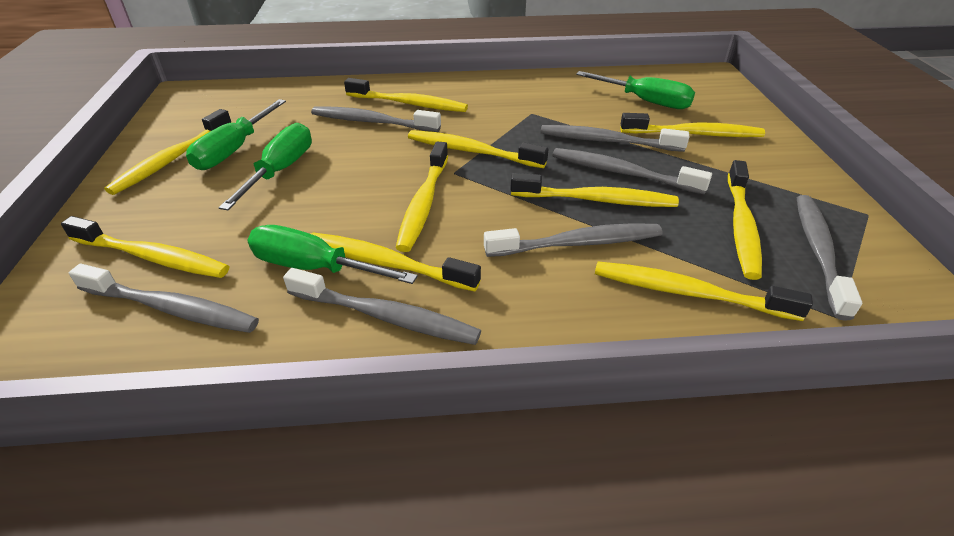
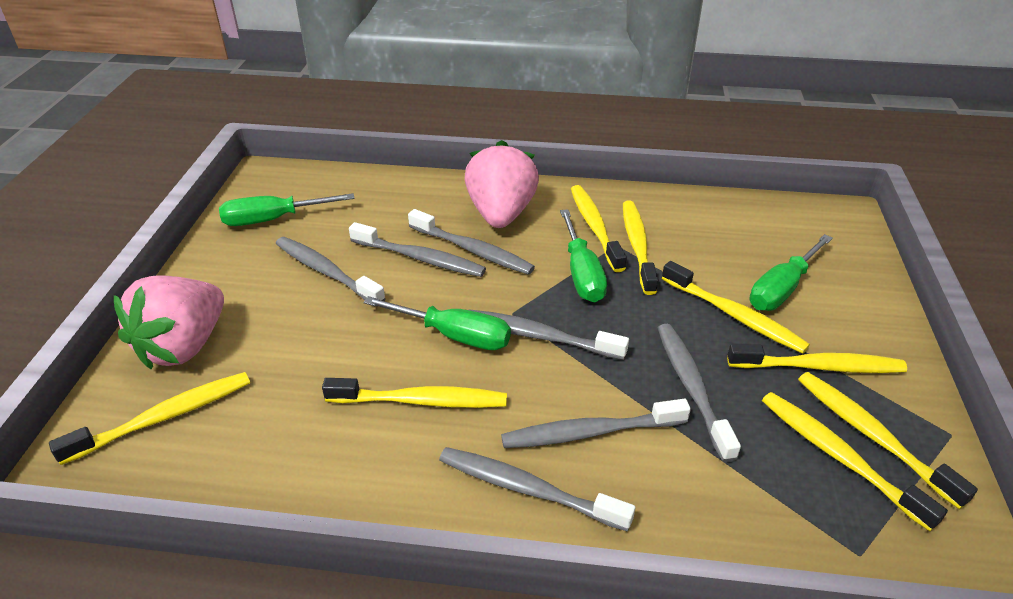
pink strawberry: none = 0 -> [114,275,224,369] [464,140,539,228] = 2
yellow toothbrush: [61,216,229,278] [104,109,231,195] [311,233,481,292] [344,78,468,112] [396,142,448,252] [408,130,548,168] [510,173,679,207] [595,262,813,321] [621,113,765,137] [728,160,762,280] = 10 -> [49,372,250,465] [322,378,507,408] [571,185,627,272] [623,201,658,295] [662,261,810,354] [727,344,907,373] [762,392,948,531] [798,372,978,509] = 8

